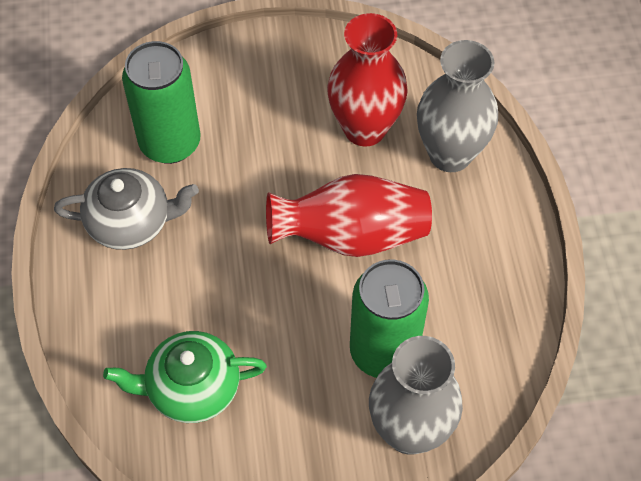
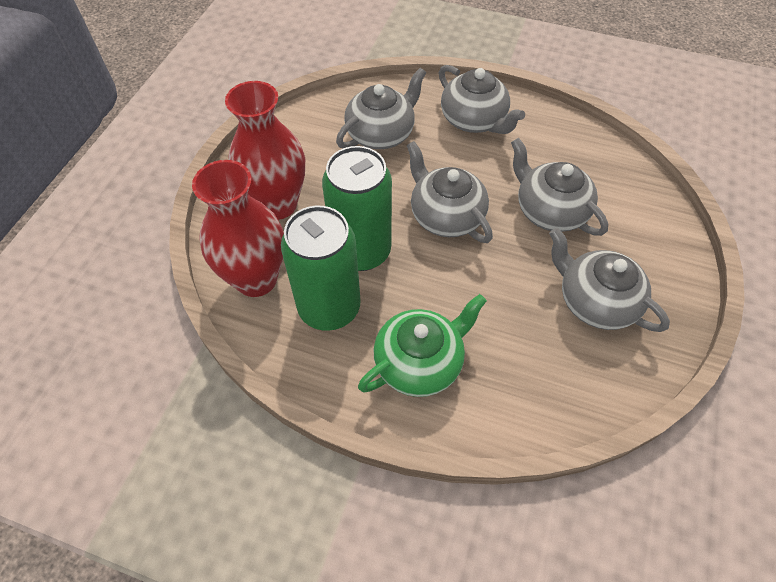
grey teapot: [54,168,199,250] = 1 -> [336,68,426,149] [407,141,493,243] [439,65,525,134] [511,138,608,236] [549,228,670,332] = 5
grey vase: [369,336,463,455] [417,40,498,172] = 2 -> none = 0

